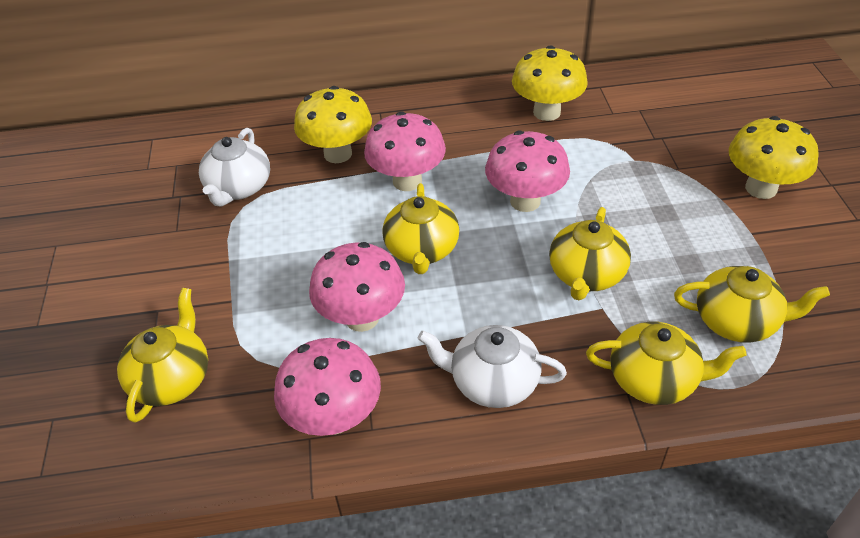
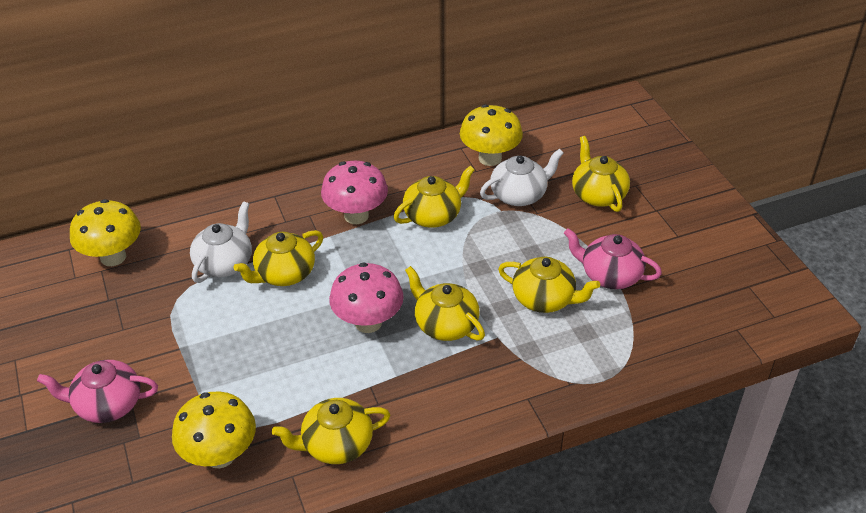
pink mushroom: [274,338,381,436] [309,242,405,332] [364,111,446,191] [485,130,570,212] = 4 -> [321,161,388,224] [329,263,404,333] = 2
pink teapot: none = 0 -> [37,360,158,423] [564,228,662,289] = 2
yellow teapot: [117,288,208,423] [382,183,459,274] [549,207,631,300] [586,322,747,405] [674,266,830,343] = 5 -> [233,230,323,286] [272,398,390,464] [394,166,475,228] [405,266,485,341] [498,257,600,313] [572,136,630,212] = 6

